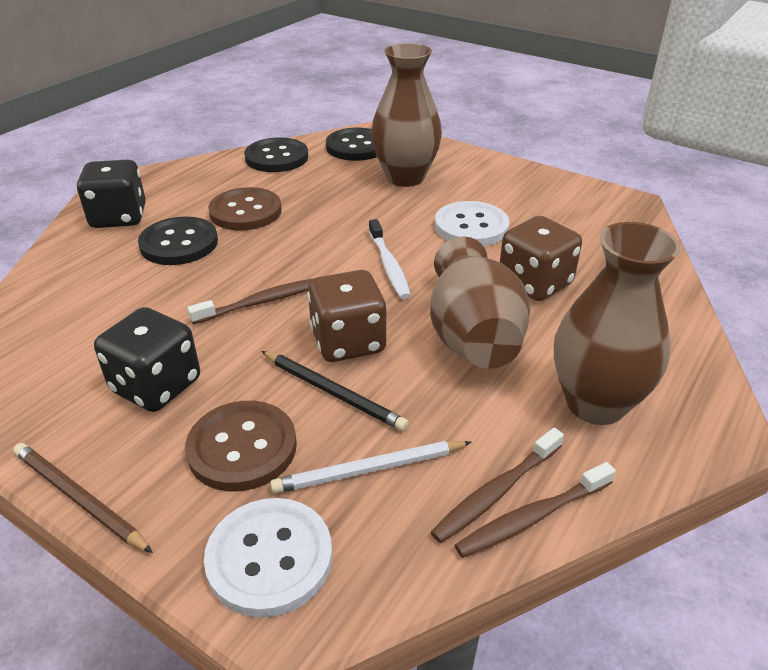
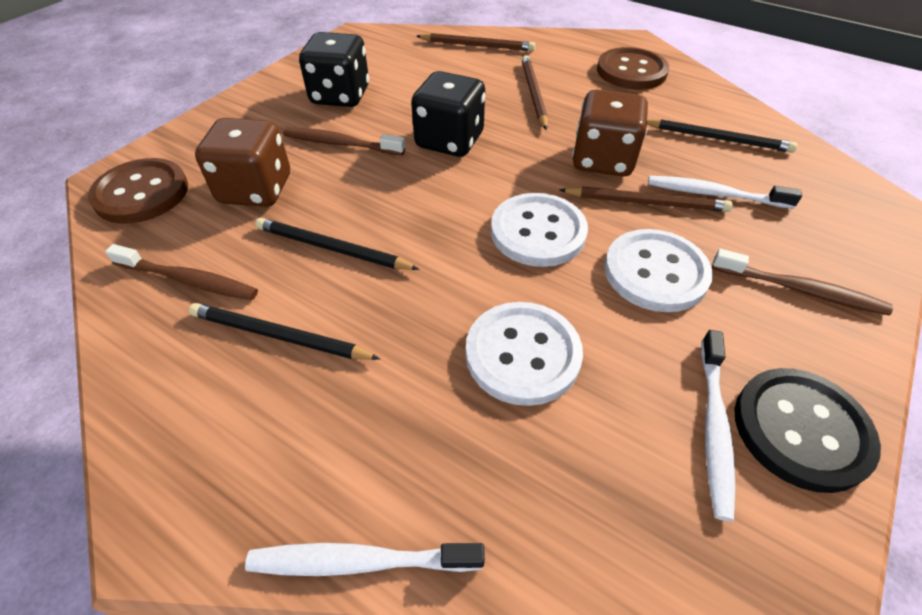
black button: [138,216,218,265] [244,138,308,172] [326,128,377,161] = 3 -> [735,368,881,493] = 1
black pencil: [261,351,409,431] = 1 -> [189,303,380,360] [255,218,420,270] [647,119,798,153] = 3
brown pencil: [13,443,153,553] = 1 -> [416,33,535,51] [522,55,548,130] [559,186,733,212] = 3
brown vase: [371,43,442,187] [430,237,530,369] [554,222,681,425] = 3 -> none = 0
white button: [204,498,332,618] [435,201,510,246] = 2 -> [466,302,583,406] [491,193,588,267] [604,229,713,312] = 3
white pencil: [270,441,472,494] = 1 -> none = 0
white toothbrush: [369,219,411,299] = 1 -> [245,543,485,576] [648,176,802,209] [701,330,736,521] = 3

